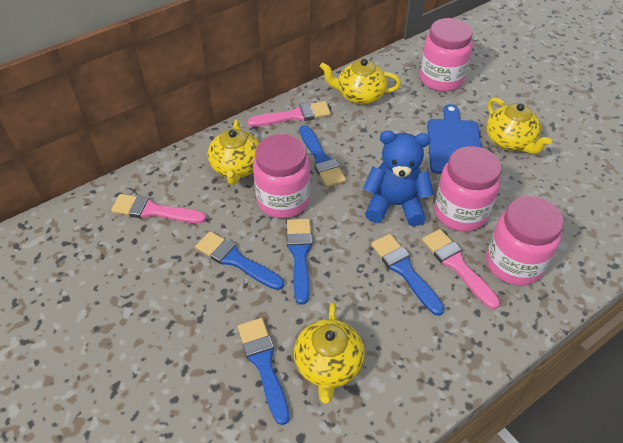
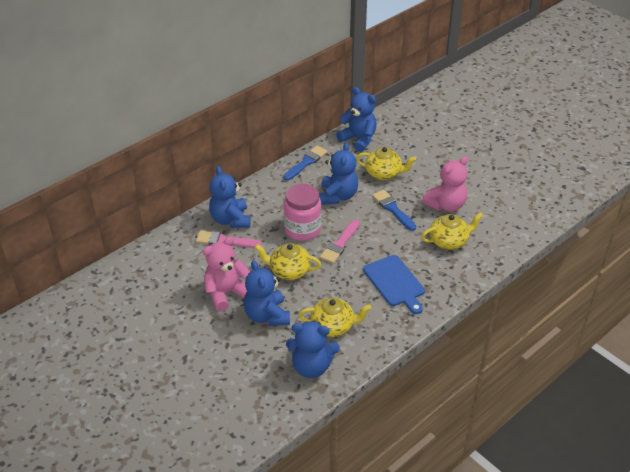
blue brush: [195,231,284,290] [238,318,290,425] [287,219,312,305] [299,125,346,187] [371,234,444,316] = 5 -> [283,146,327,180] [372,190,416,231] = 2
blue teddy bear: [363,131,434,226] = 1 -> [209,166,251,228] [244,260,290,326] [286,321,340,378] [319,142,358,205] [336,87,377,152] = 5
pink brush: [111,194,206,223] [247,101,331,127] [422,229,500,309] = 3 -> [196,230,262,248] [320,220,360,264] = 2
pink jar: [253,134,310,219] [420,18,473,92] [434,146,501,232] [486,196,564,286] = 4 -> [284,184,322,241] = 1
pink teddy bear: none = 0 -> [203,236,250,311] [422,156,468,212] = 2

